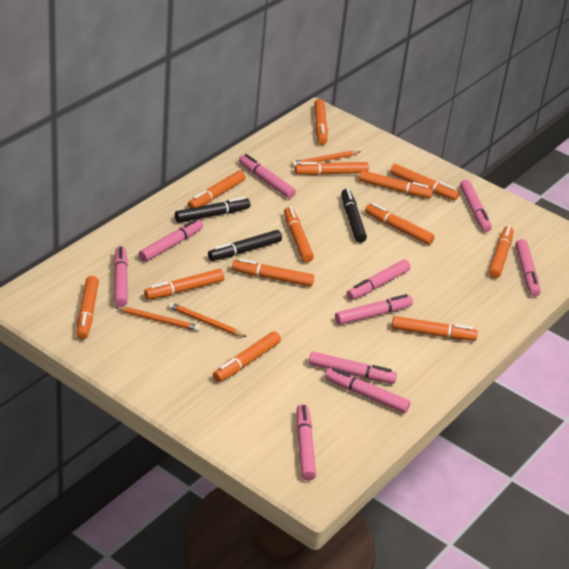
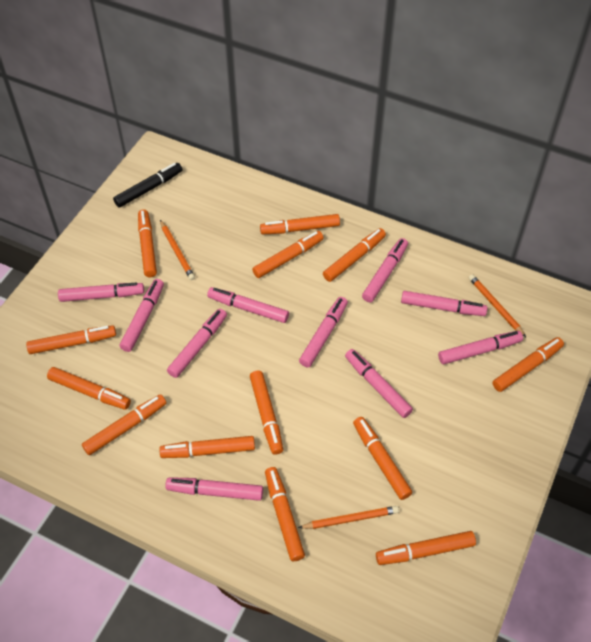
black marker: [175,197,250,223] [208,230,282,261] [341,189,367,243] = 3 -> [113,163,182,208] = 1

